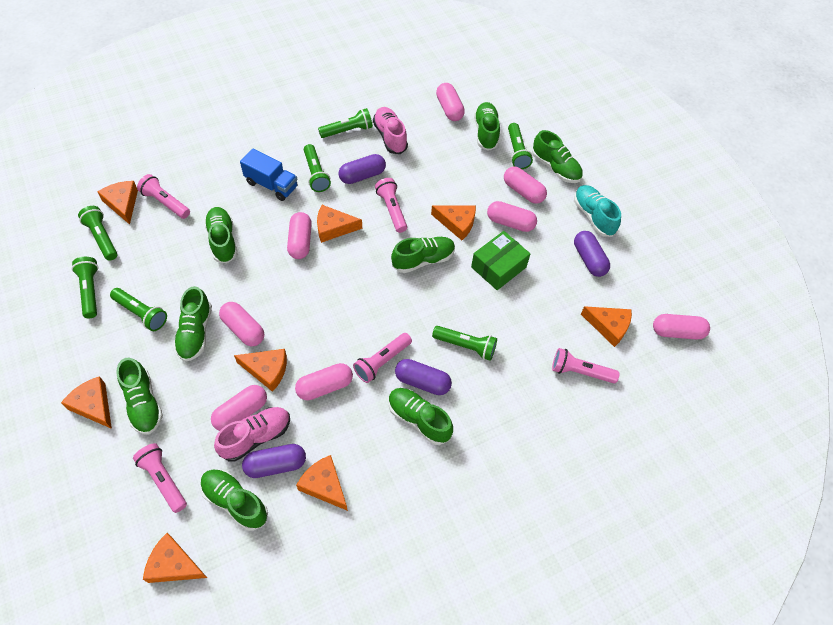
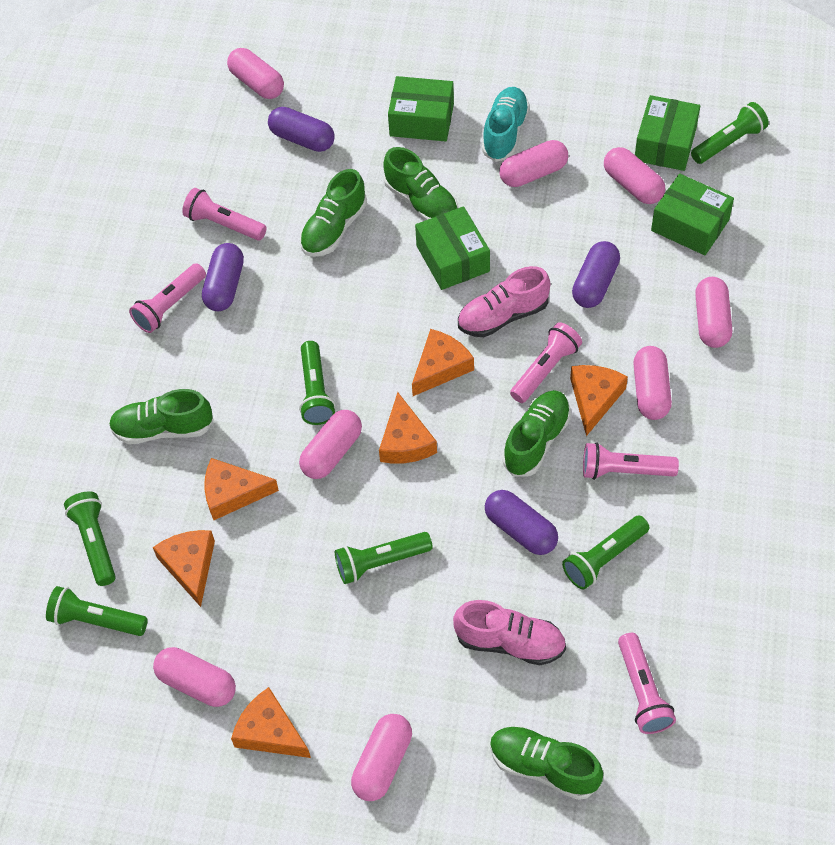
blue truck: [240,149,298,201] = 1 -> none = 0
green box: [471,231,530,290] = 1 -> [388,76,454,142] [415,206,490,290] [635,95,700,171] [651,174,734,255] = 4
green flashlight: [72,257,99,318] [78,206,117,261] [110,288,167,331] [304,144,331,192] [318,108,373,138] [432,326,497,361] [508,123,533,169] = 7 -> [46,586,148,636] [64,491,116,586] [299,341,335,425] [335,532,433,584] [562,516,649,590] [691,102,769,164] = 6
green shoe: [116,357,163,435] [174,286,212,362] [200,469,268,531] [204,207,238,263] [389,388,453,445] [391,237,455,273] [474,102,500,151] [532,130,583,183] = 8 -> [109,389,213,444] [300,169,367,257] [383,147,458,220] [490,726,603,800] [502,390,571,477] = 5
orange cheese: [61,376,112,429] [98,181,138,224] [143,533,207,583] [234,349,287,392] [296,455,348,511] [317,205,362,243] [431,205,476,240] [581,306,632,347] = 8 -> [153,530,215,607] [204,458,279,520] [231,687,311,758] [379,392,437,464] [412,329,474,396] [570,365,628,436] = 6

